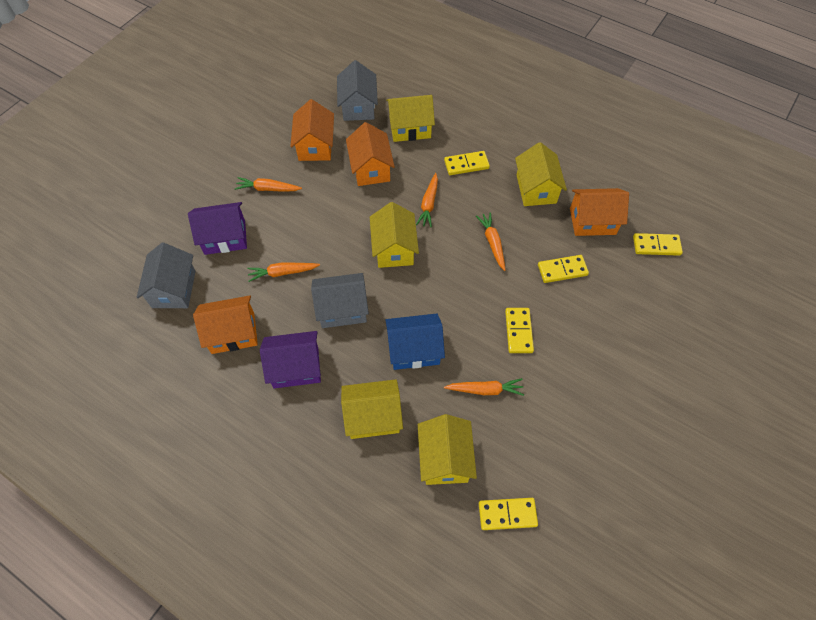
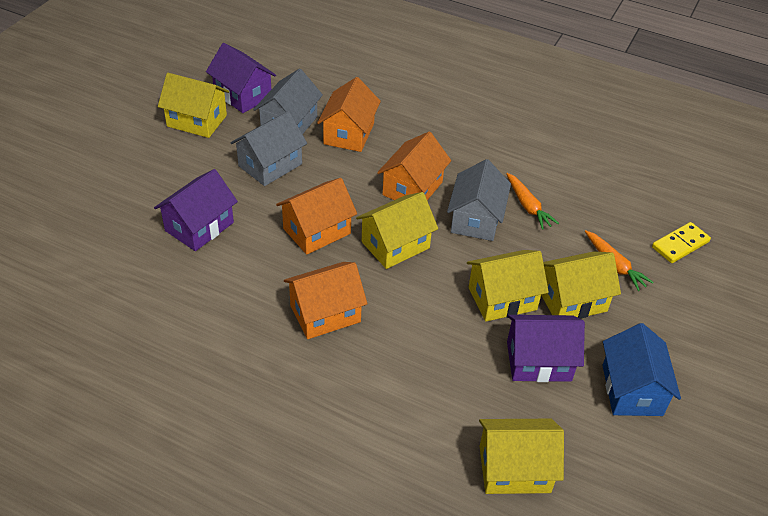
orange carrot: [235,177,302,192] [247,262,320,282] [416,173,438,227] [444,378,524,396] [476,212,505,271] = 5 -> [506,173,559,230] [585,230,654,291] = 2
purple house: [188,202,247,255] [260,331,321,388] = 2 -> [154,169,238,251] [206,43,276,113] [507,315,585,382] = 3
yellow domino: [444,151,490,175] [479,498,538,530] [505,308,534,353] [538,255,589,283] [633,233,683,256] = 5 -> [652,222,711,263] = 1

